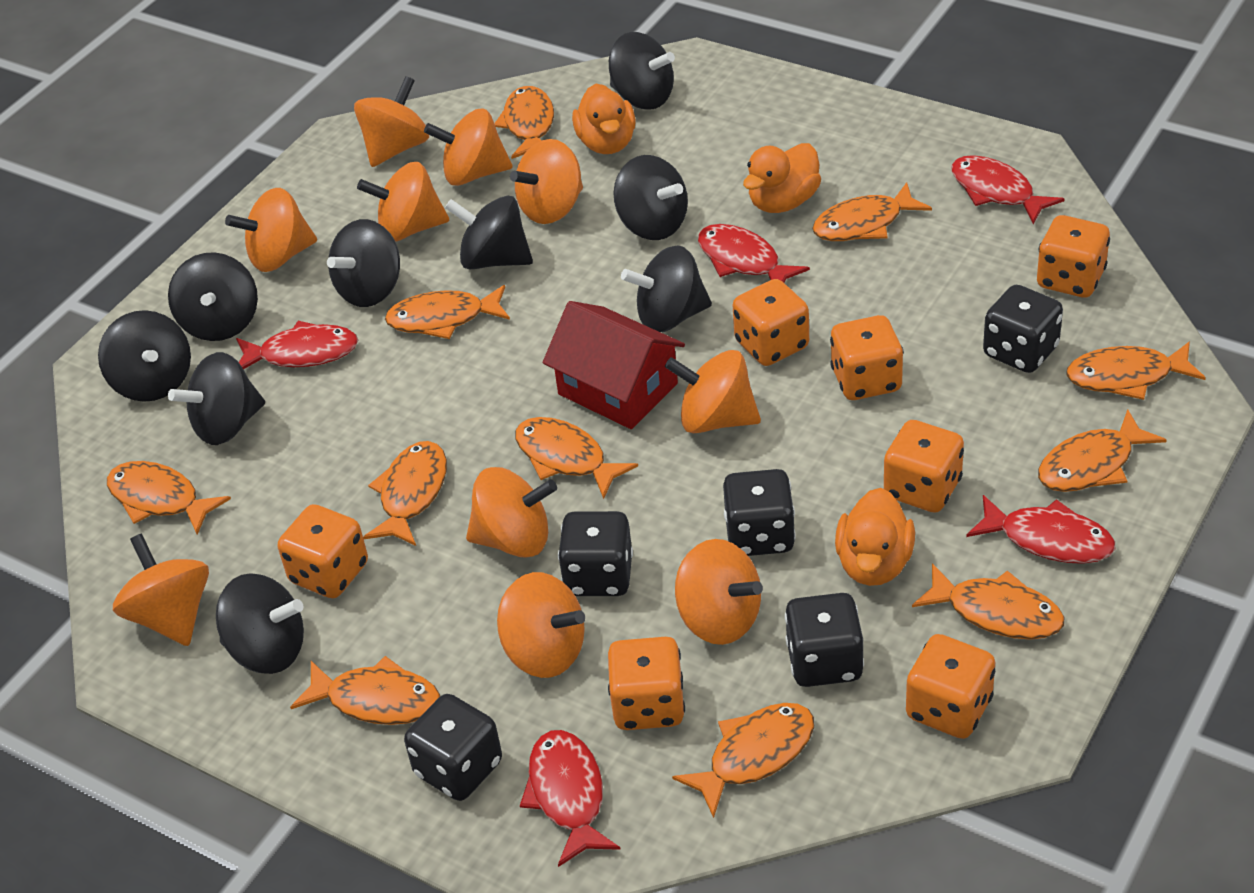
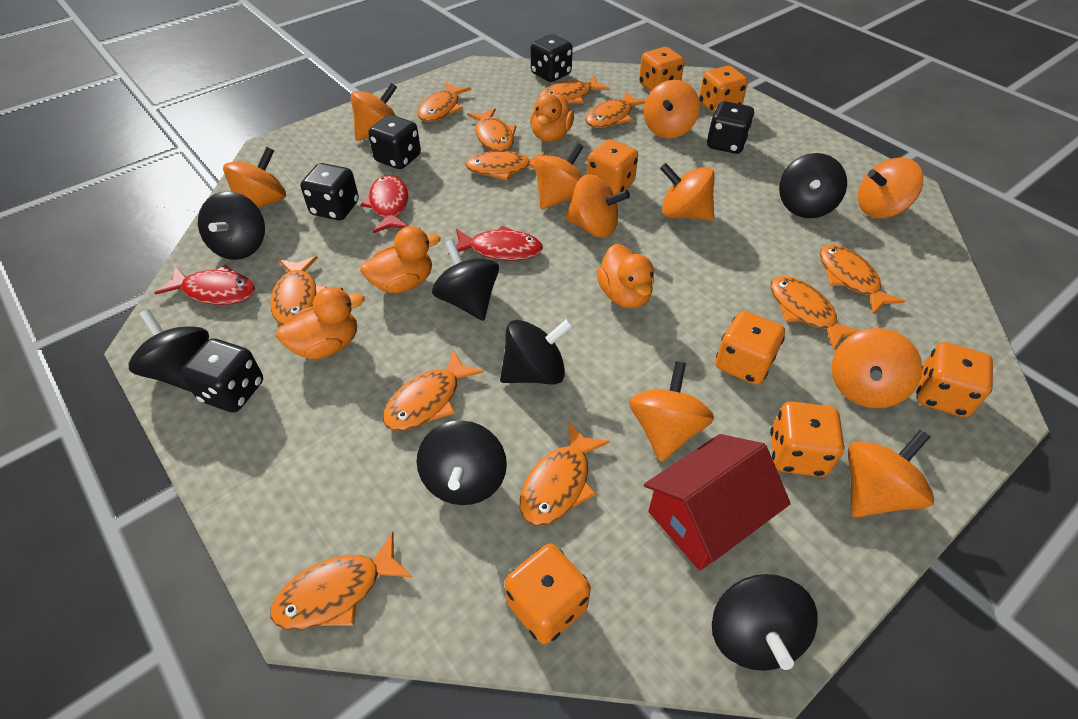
black spinning top: [98,310,191,402] [168,252,258,341] [168,352,265,445] [216,573,304,674] [327,219,400,307] [445,195,533,270] [609,32,675,110] [614,155,688,240] [621,246,712,332] = 9 -> [129,309,209,392] [198,191,265,260] [417,420,507,505] [432,239,499,321] [500,319,573,385] [712,574,818,671] [779,153,847,218] = 7
orange duck: [572,84,636,154] [743,143,821,213] [835,488,915,586] = 3 -> [276,287,365,359] [360,226,441,293] [530,94,574,142] [597,244,654,308] = 4
red fish: [236,321,358,369] [520,730,621,867] [698,224,810,282] [951,155,1064,224] [966,495,1115,564] = 5 -> [154,265,255,305] [361,175,408,233] [449,225,543,261] = 3

